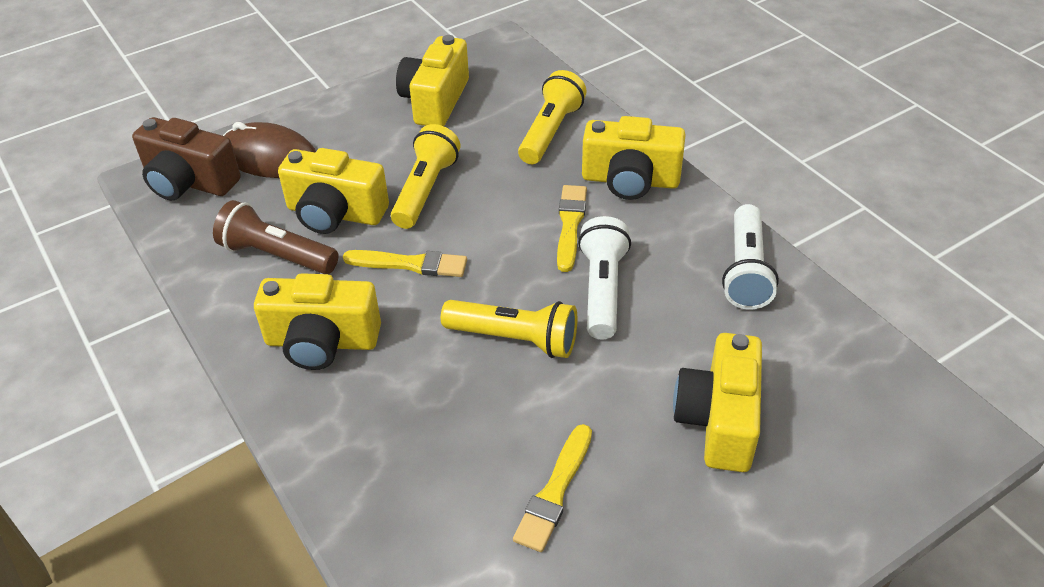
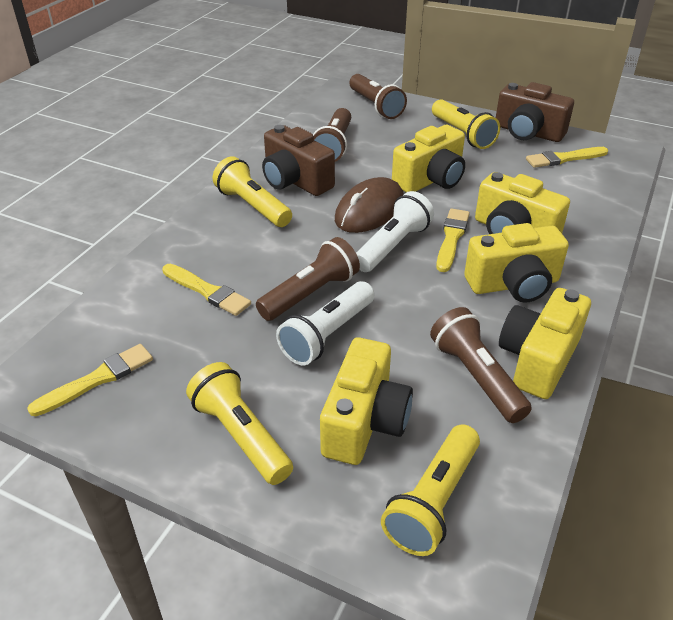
brown camera: [132,117,241,200] = 1 -> [262,125,335,196] [496,82,574,142] = 2
brown flashlight: [213,200,338,274] = 1 -> [256,237,360,321] [313,108,351,162] [349,74,407,119] [430,307,532,423] = 4
yellow brush: [343,250,467,277] [513,424,592,552] [557,185,587,272] = 3 -> [27,344,153,416] [162,264,251,316] [436,208,470,272] [526,147,608,168] = 4
yellow flashlight: [391,124,460,229] [441,300,577,358] [518,70,587,164] = 3 -> [186,362,293,485] [213,156,292,227] [381,424,480,556] [432,99,500,149] = 4

